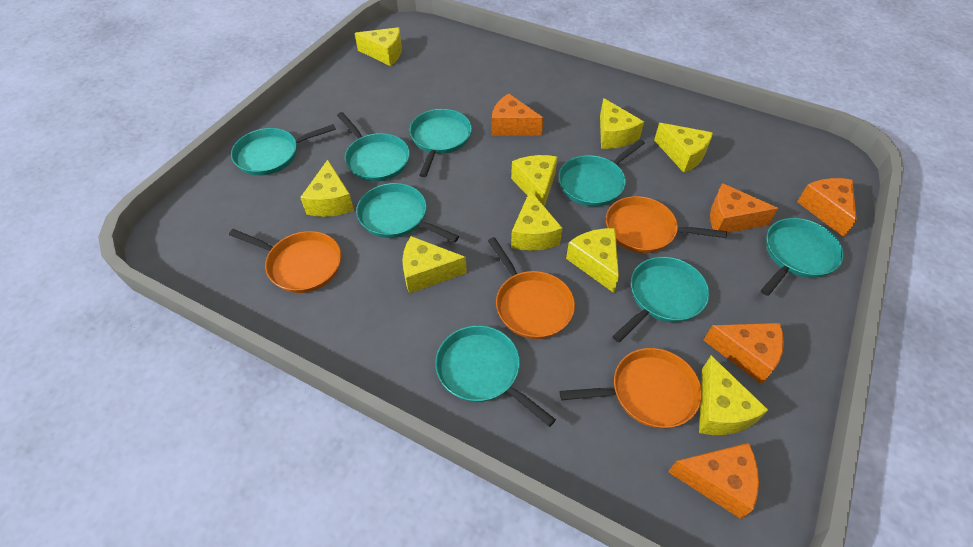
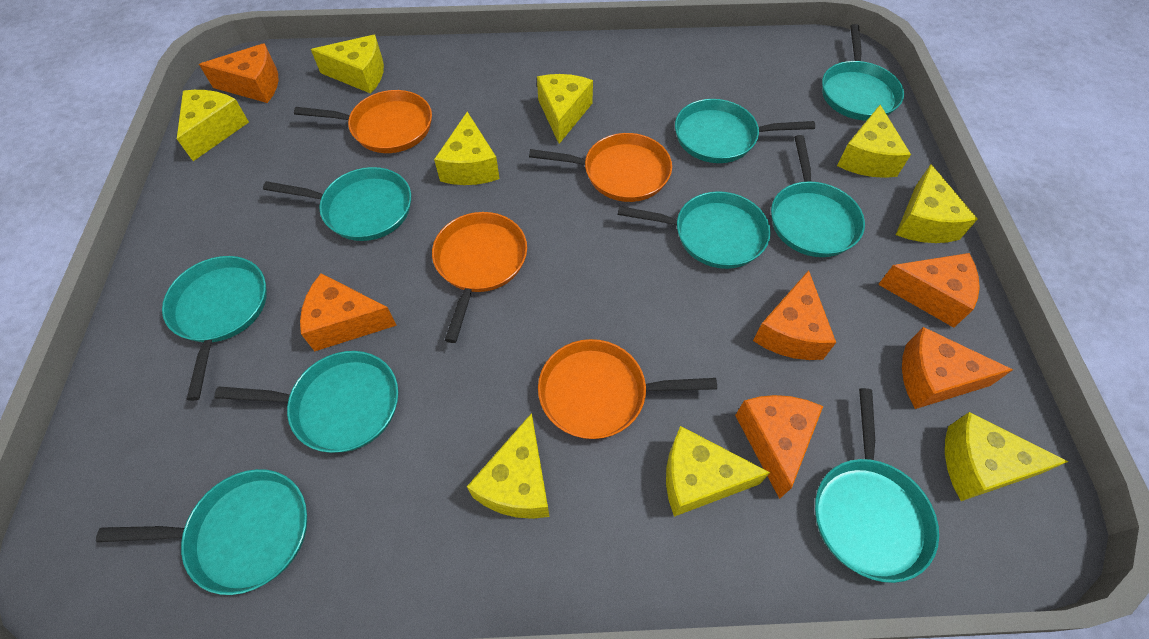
orange cheese: [492,93,544,136] [668,443,759,519] [704,323,784,385] [710,183,778,233] [797,178,857,237] = 5 -> [199,43,278,103] [300,273,397,351] [735,395,823,499] [753,270,836,360] [878,253,980,328] [902,327,1013,409] = 6
turquoise pan: [231,124,336,176] [337,112,410,182] [356,183,459,242] [410,109,472,177] [435,325,556,427] [559,139,645,207] [612,257,709,342] [761,218,844,296] = 8 -> [96,469,307,595] [162,256,267,401] [214,351,398,453] [263,167,411,241] [618,191,771,269] [675,99,815,163] [771,135,865,257] [815,388,939,583] [822,24,904,121] = 9

